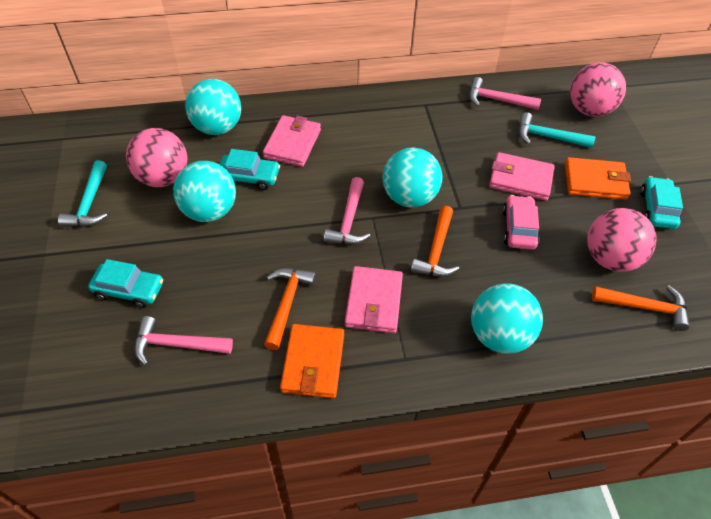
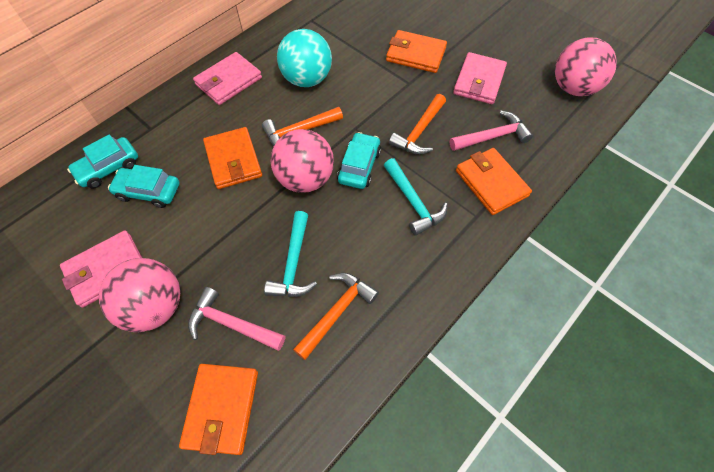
orange wallet: [280,324,344,398] [565,157,631,200] = 2 -> [179,364,258,455] [203,127,262,189] [386,30,447,73] [456,148,532,215] = 4
pink car: [503,195,540,250] = 1 -> none = 0
pink hammer: [134,316,233,366] [324,177,370,245] [469,77,541,110] = 3 -> [188,287,285,351] [450,111,533,151] = 2
turquoise ball: [173,161,236,222] [185,79,241,135] [383,147,443,207] [471,283,543,354] = 4 -> [277,29,332,87] = 1

